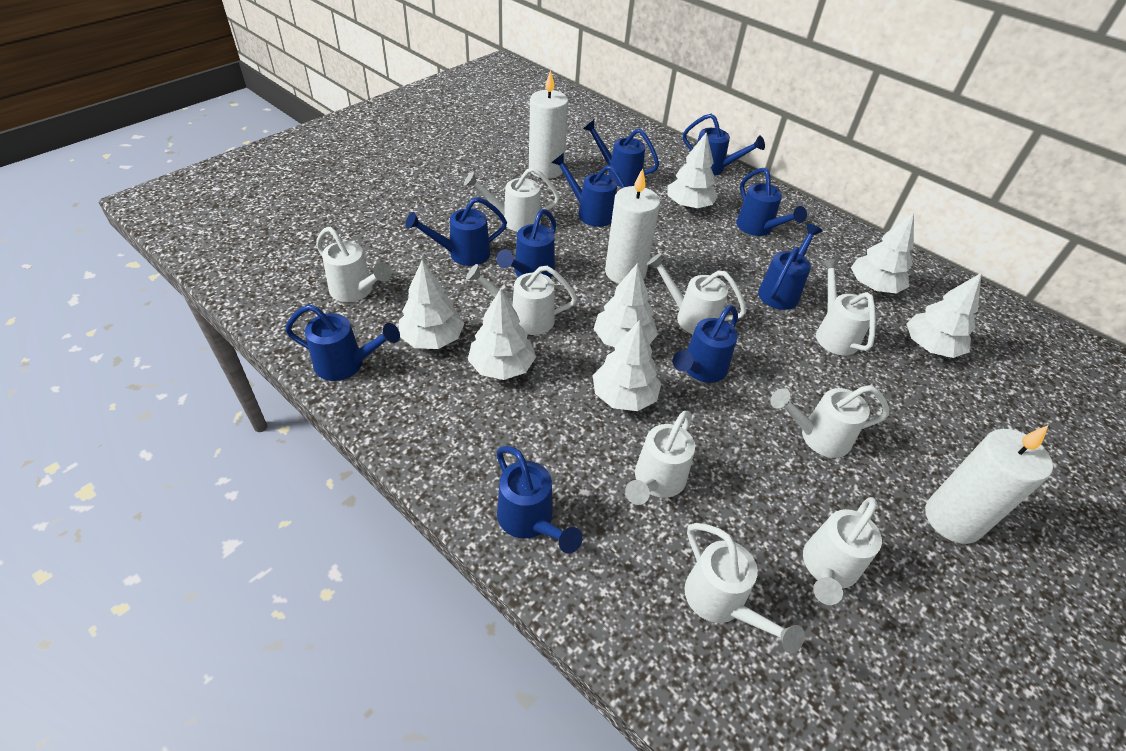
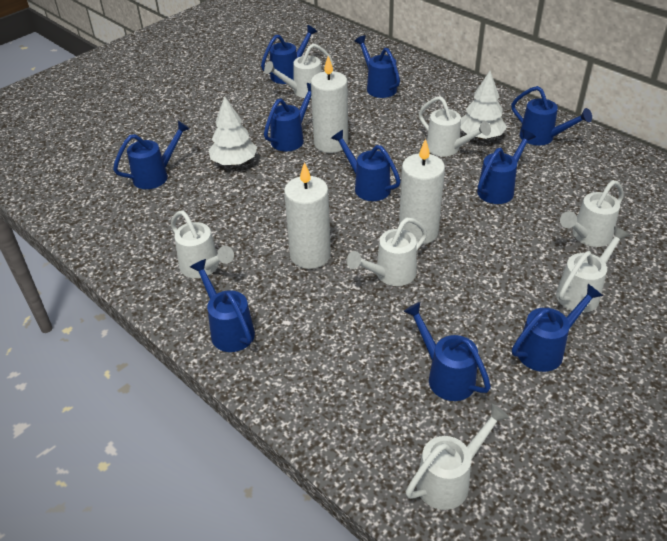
white tree: [399,260,464,349] [468,289,536,380] [593,320,662,411] [594,263,658,347] [668,132,718,209] [851,213,914,293] [906,273,982,358] = 7 -> [209,96,257,165] [461,71,507,139] = 2
white watering can: [316,227,392,302] [464,167,560,232] [466,264,577,335] [625,411,695,505] [647,253,747,334] [684,523,805,654] [770,385,889,458] [803,497,882,605] [816,259,876,355] = 9 -> [171,211,234,278] [264,43,333,98] [347,218,427,286] [406,404,510,510] [419,96,491,156] [556,226,630,313] [560,180,624,247] = 7

